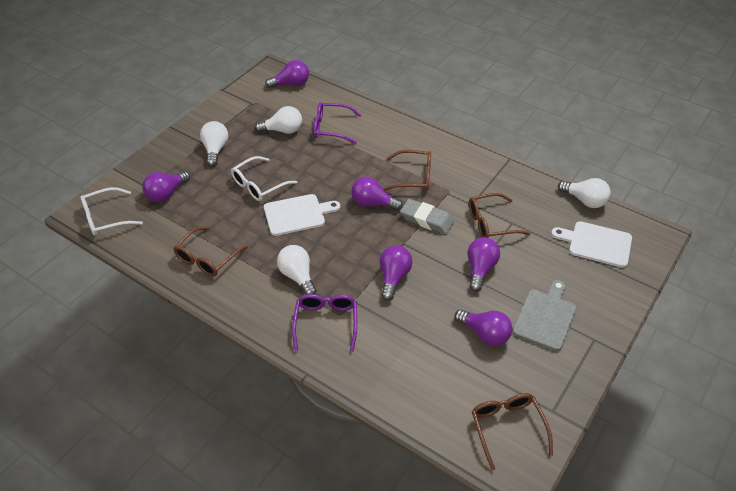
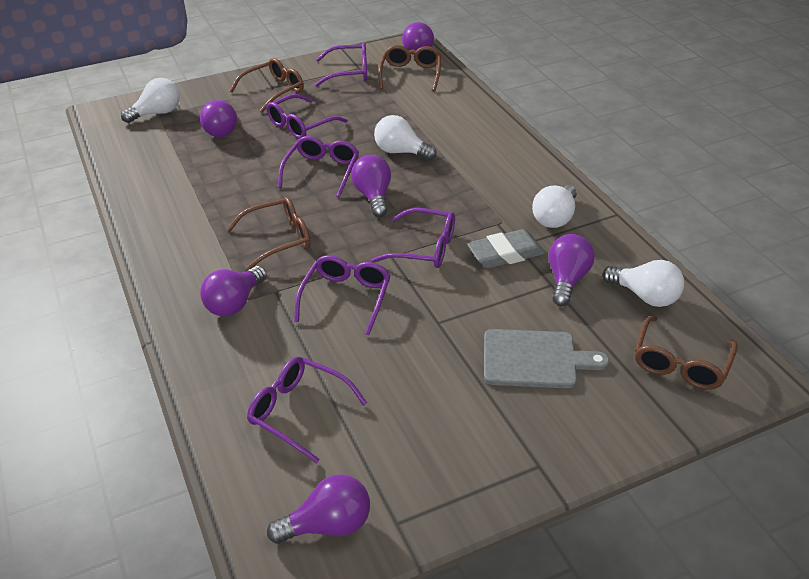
purple glasses: [292,294,357,352] [313,102,361,144] = 2 -> [247,357,367,463] [266,94,348,139] [278,136,359,197] [294,255,391,335] [315,42,367,86] [372,208,455,268] = 6
white cutting board: [264,194,340,236] [551,221,632,268] = 2 -> none = 0
white glasses: [80,187,143,236] [231,156,297,201] = 2 -> none = 0

